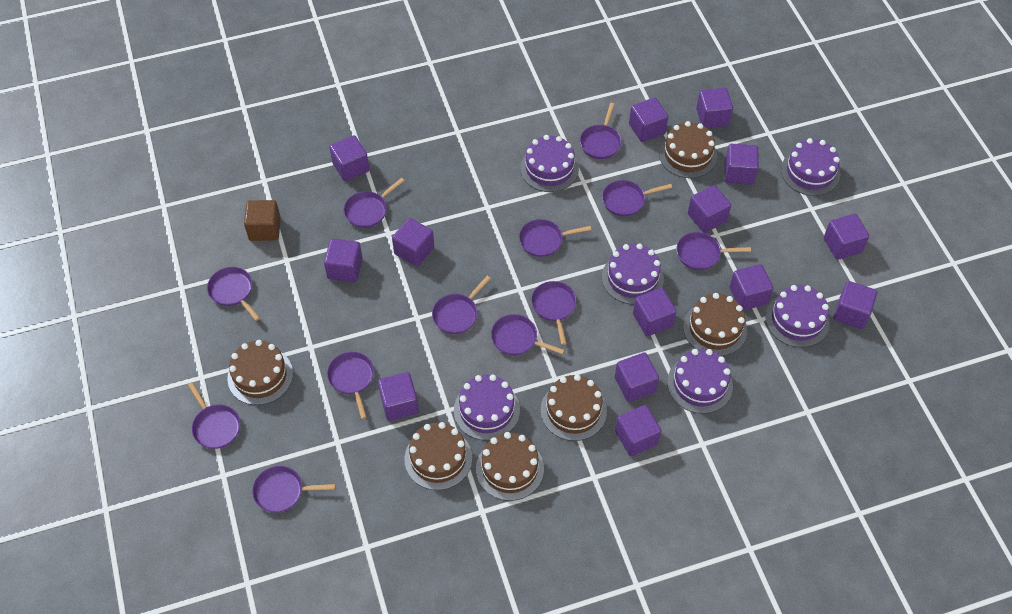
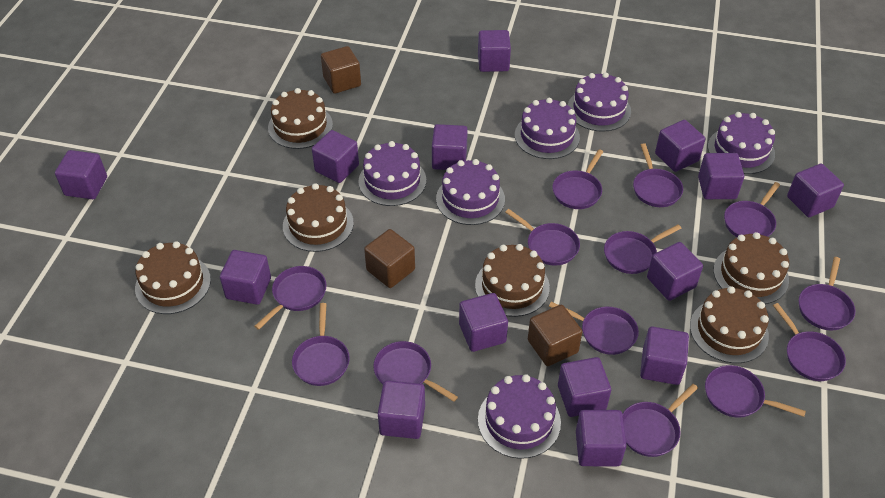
brown cube: [244,200,281,241] = 1 -> [321,46,361,94] [364,229,415,288] [528,305,582,366] = 3
purple pan: [188,382,240,449] [207,267,260,321] [252,466,335,513] [327,352,374,419] [344,178,405,228] [432,276,491,334] [491,314,565,355] [519,219,591,257] [531,281,577,345] [580,103,622,159] [602,180,672,216] [676,232,751,270] = 12 -> [254,266,327,330] [292,303,350,386] [373,341,458,402] [505,209,580,266] [549,302,639,355] [553,149,603,209] [604,224,682,274] [622,384,698,457] [633,143,683,207] [705,365,806,418] [724,182,780,237] [773,303,846,381] [799,257,855,330] = 13

